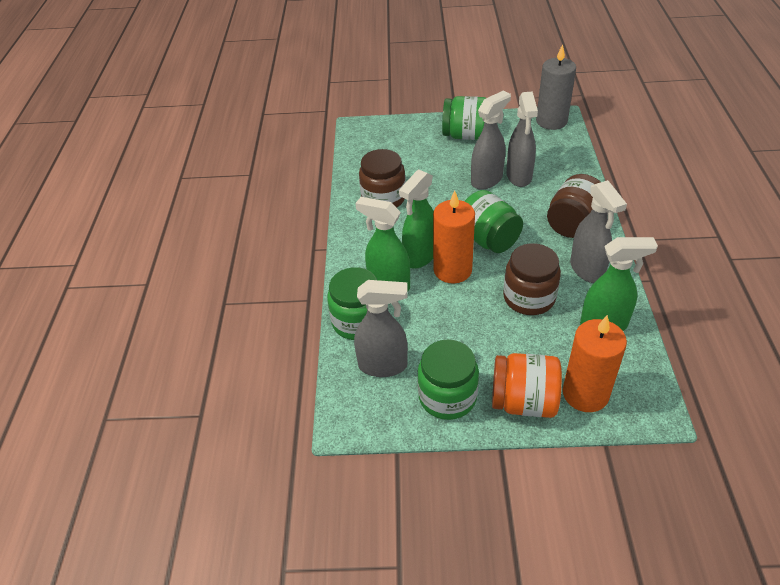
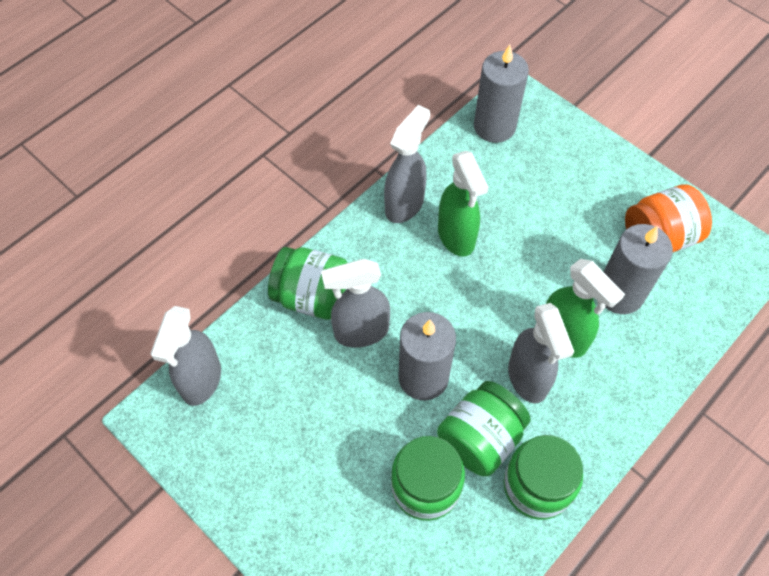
brown jar: [359,149,406,208] [503,243,561,315] [547,174,600,238] = 3 -> none = 0
green spray bottle: [355,197,410,291] [399,169,434,269] [580,237,658,331] = 3 -> [438,151,488,257] [546,259,625,358] = 2
grey candle: [536,44,576,130] = 1 -> [398,312,456,401] [474,45,529,143] [604,224,673,314] = 3
orange candle: [433,190,475,284] [563,315,627,412] = 2 -> none = 0

